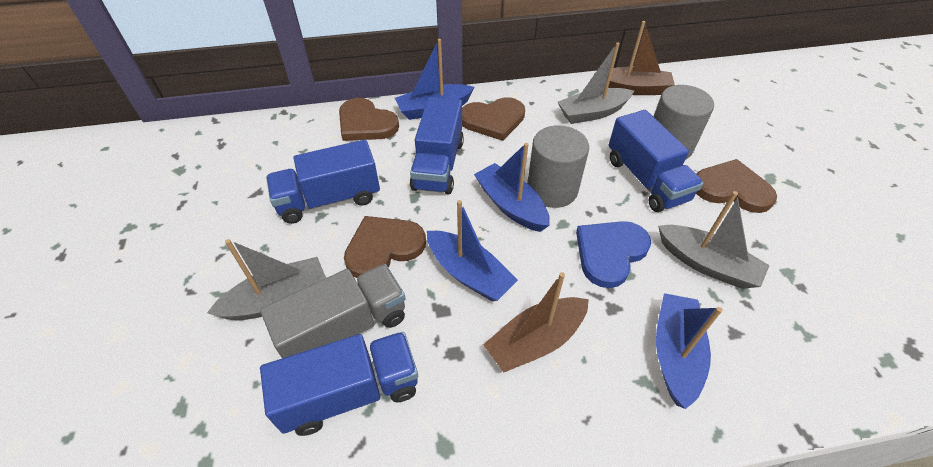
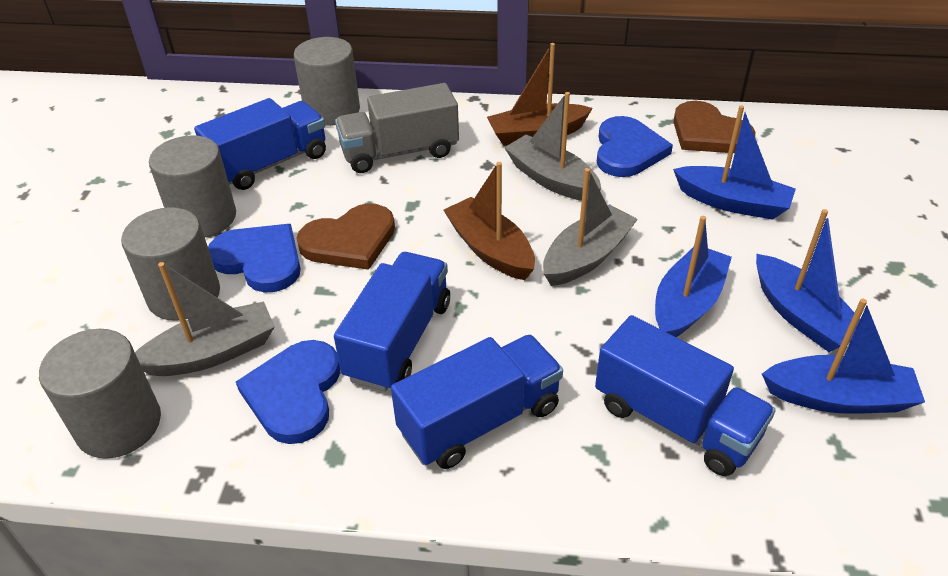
blue heart: [576,221,651,288] = 1 -> [208,224,301,292] [236,340,340,444] [597,116,673,177] = 3
brown heart: [339,98,399,141] [344,216,426,278] [462,97,525,141] [696,159,777,213] = 4 -> [297,203,395,270] [673,101,756,153] = 2
grey cylinder: [527,125,589,208] [653,85,714,160] = 2 -> [39,329,161,459] [121,207,220,321] [149,135,236,237] [294,37,360,126] = 4

